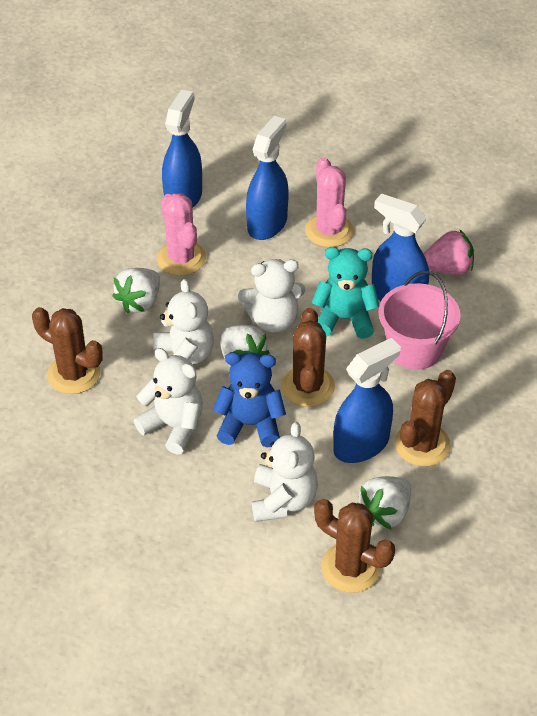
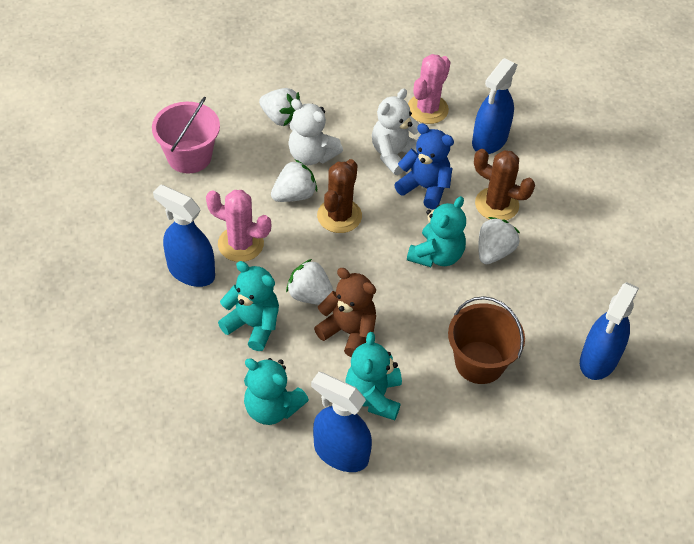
brown bucket: none = 0 -> [448,296,525,384] = 1
brown cactus: [32,307,103,394] [281,308,335,407] [314,499,395,593] [395,370,456,467] = 4 -> [317,159,362,233] [474,149,535,220] = 2
brown teddy bear: none = 0 -> [314,268,376,357] = 1
pink strawberry: [424,229,474,275] = 1 -> none = 0
turquoise teddy bear: [311,247,379,339] = 1 -> [218,261,279,351] [244,358,309,425] [345,332,402,420] [407,196,466,267] = 4
white strawberry: [112,268,160,313] [220,325,270,367] [357,476,411,530] = 3 -> [259,88,300,126] [271,160,317,202] [286,259,334,305] [478,217,520,264] = 4
white teddy bear: [134,348,203,455] [153,279,214,364] [238,259,305,333] [252,422,318,522] = 4 -> [288,99,343,165] [372,89,419,175] = 2

